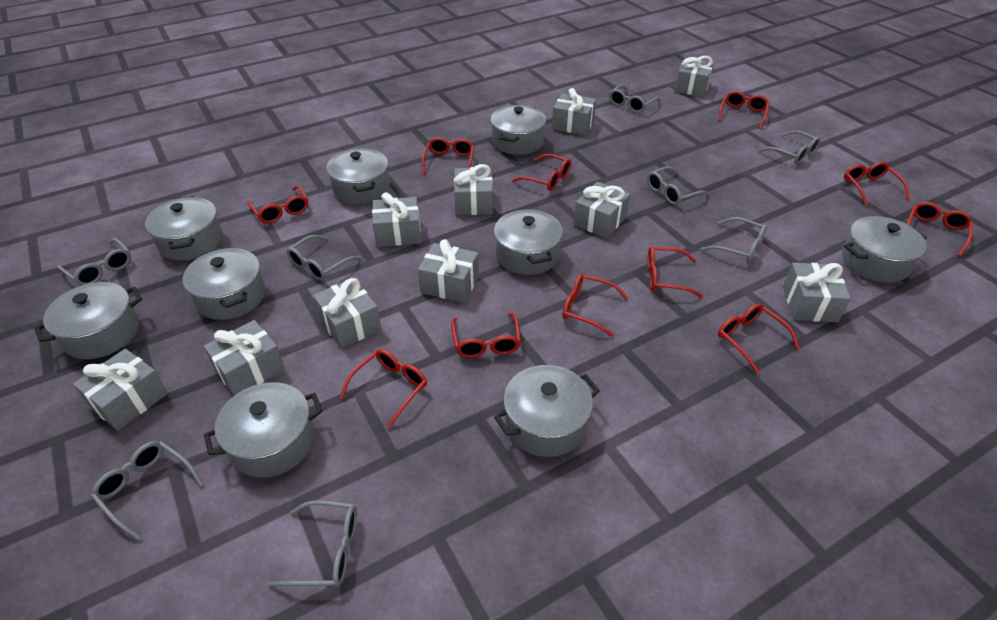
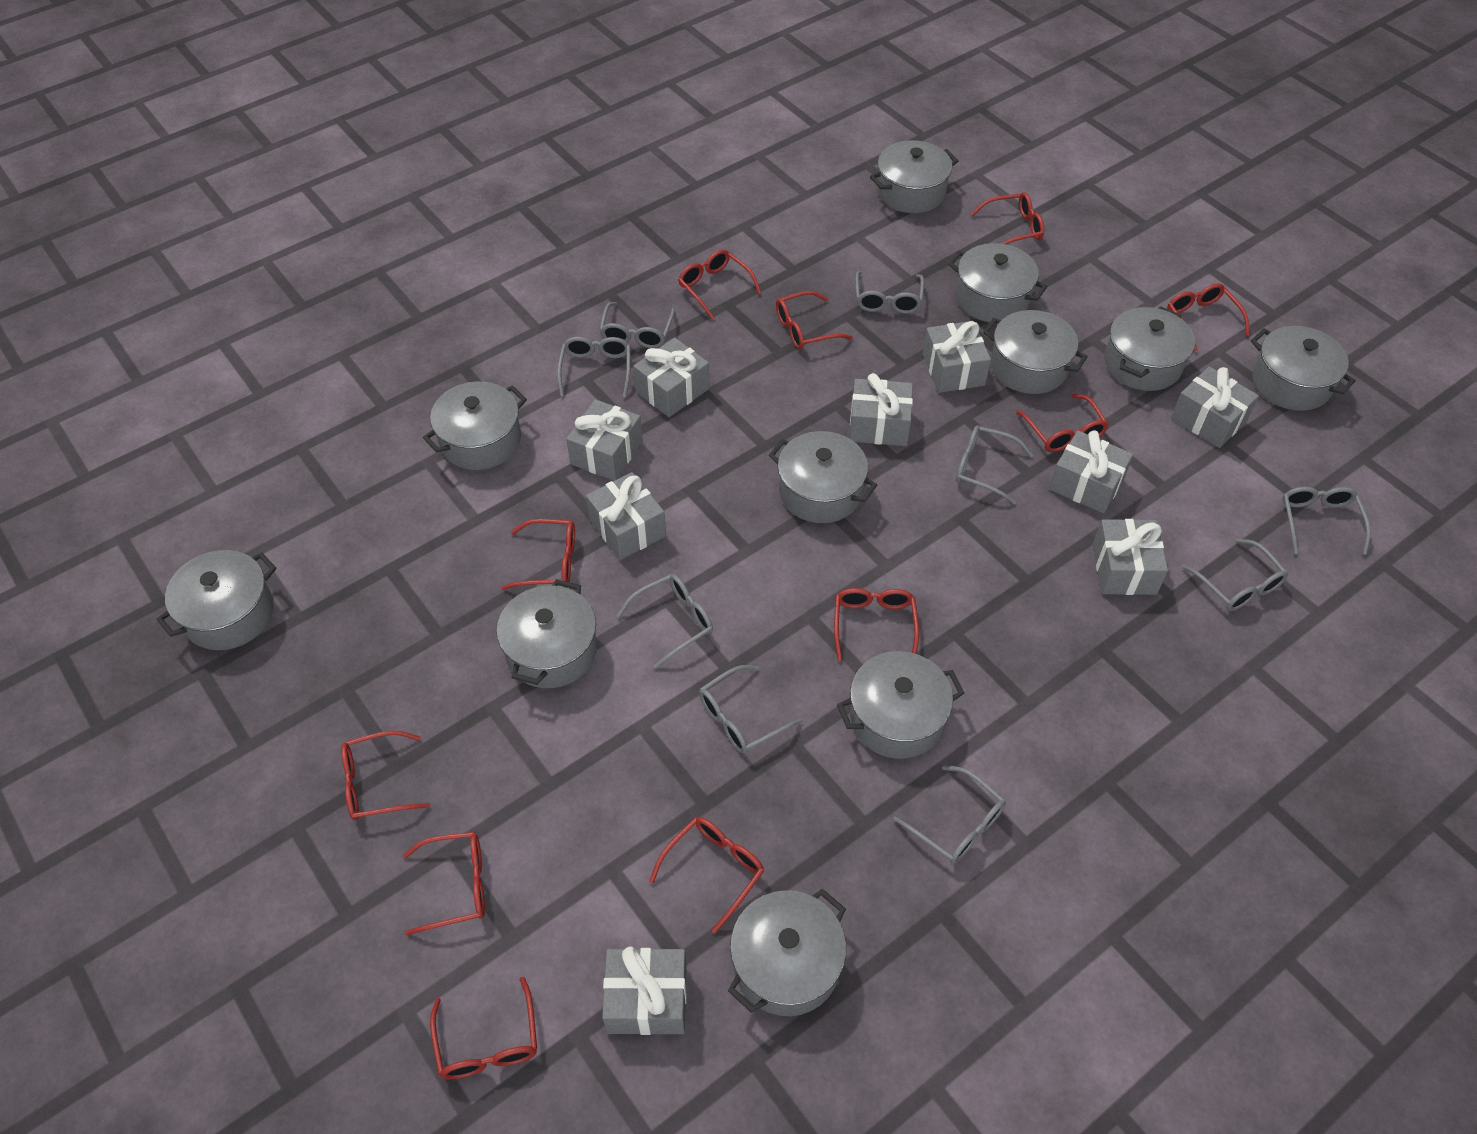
grey gift: [73,349,168,431] [204,320,285,396] [313,278,381,349] [372,192,421,247] [418,239,479,303] [454,164,493,215] [552,88,596,135] [574,182,630,238] [675,56,714,97] [783,263,851,322] = 10 -> [566,399,643,481] [586,472,666,560] [602,946,687,1035] [633,338,710,417] [849,373,913,446] [923,321,991,393] [1049,430,1133,513] [1093,519,1168,595] [1171,366,1259,448] = 9
grey glasses: [57,238,131,286] [91,441,204,540] [267,501,357,587] [287,235,361,281] [609,85,661,113] [647,166,710,205] [701,217,767,263] [759,131,821,164] = 8 -> [557,337,631,398] [599,302,675,348] [616,574,713,669] [699,665,802,754] [855,271,924,314] [893,765,1006,864] [956,425,1033,505] [1182,538,1289,611] [1282,487,1371,555] = 9
grey pot: [34,282,142,359] [145,196,223,261] [183,248,265,320] [204,382,323,478] [326,148,390,204] [490,105,546,155] [494,208,563,275] [494,365,600,457] [842,216,927,283] = 9 -> [156,550,276,650] [423,381,527,470] [496,579,597,688] [728,889,846,1016] [769,431,877,523] [837,651,964,759] [870,140,958,213] [948,243,1048,322] [983,310,1088,394] [1104,306,1195,391] [1251,326,1356,411] = 11

